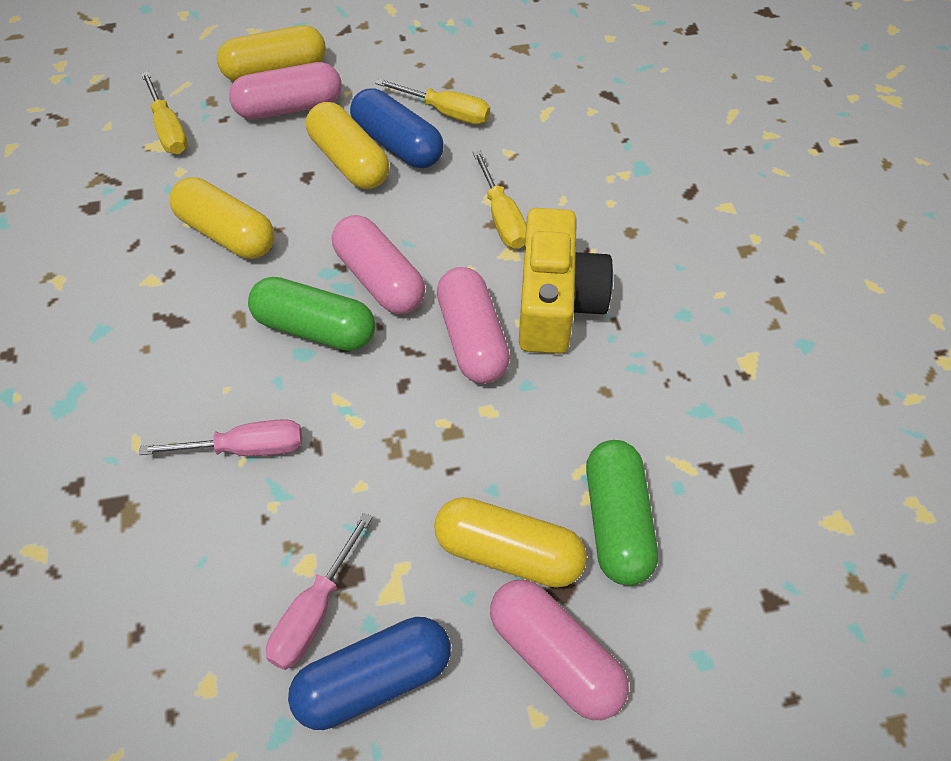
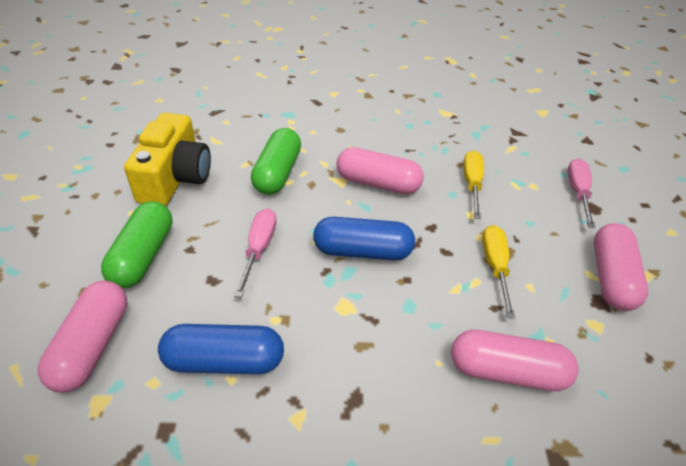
yellow capsule: [169,177,275,259] [217,25,326,81] [306,102,389,189] [434,497,587,588] = 4 -> none = 0
yellow screwdriver: [141,71,188,154] [375,79,490,124] [473,150,526,249] = 3 -> [463,150,484,219] [482,225,515,319] = 2

